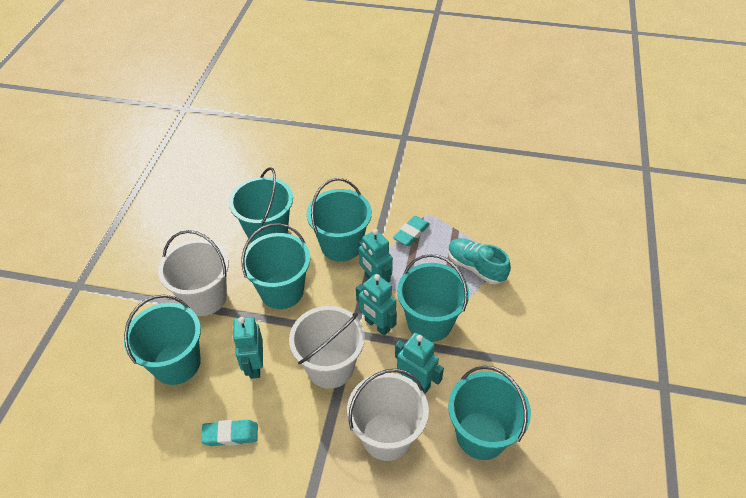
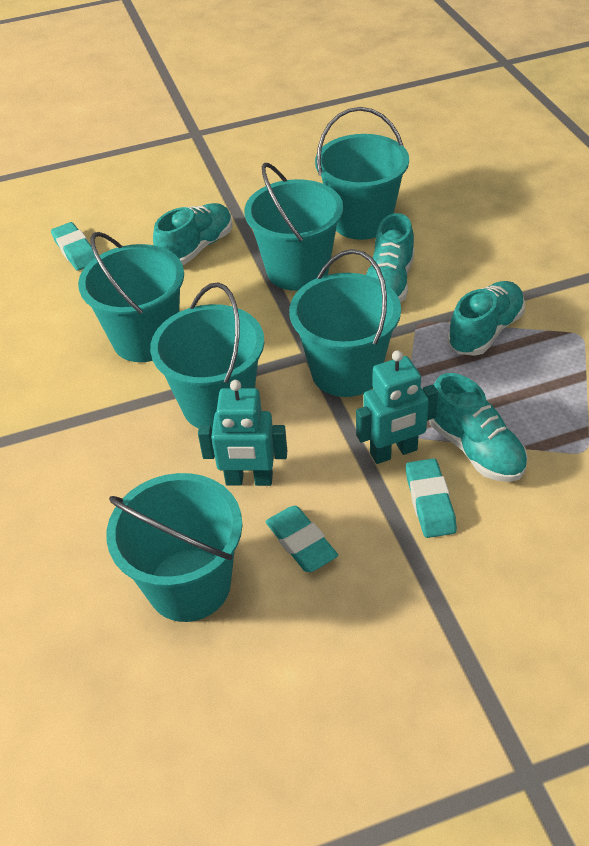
turquoise eraser: [201,420,258,446] [393,216,430,246] = 2 -> [51,222,95,271] [265,506,338,572] [406,458,457,538] = 3
turquoise robot: [232,317,263,379] [356,274,397,336] [358,229,393,283] [395,333,444,394] = 4 -> [198,380,287,486] [356,350,438,464] = 2
turquoise shoe: [448,238,511,284] = 1 -> [153,203,233,265] [366,213,414,303] [429,373,528,482] [447,281,525,356] = 4
white bucket: [158,230,229,316] [289,306,365,389] [347,369,429,461] = 3 -> none = 0

